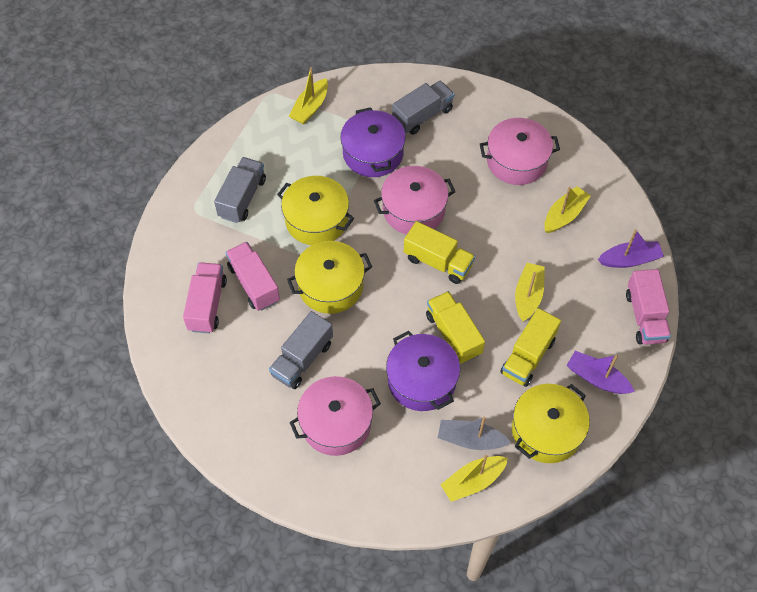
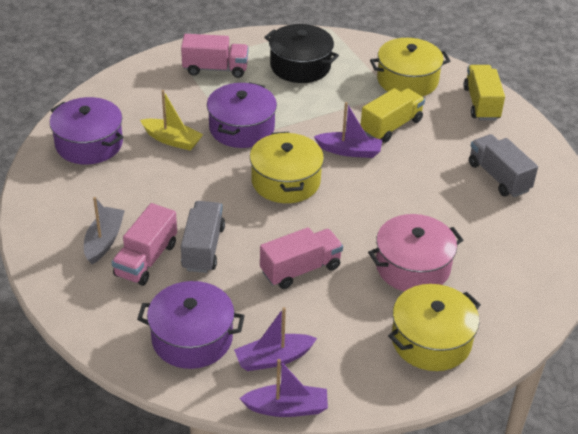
black pot: none = 0 -> [264,24,339,83] = 1
grey truck: [214,157,266,223] [269,311,333,389] [392,81,454,135] = 3 -> [181,201,225,273] [469,134,538,197] = 2
pink pot: [289,376,381,456] [374,166,455,234] [480,118,560,185] = 3 -> [368,214,463,292] = 1
purple boat: [567,351,634,394] [598,229,664,268] = 2 -> [234,307,317,371] [239,359,328,417] [314,102,382,158] = 3
purple pot: [341,107,406,177] [386,331,460,411] = 2 -> [50,97,123,165] [137,281,245,369] [207,82,277,148] = 3
yellow boat: [289,67,328,124] [441,454,508,502] [515,263,545,322] [544,186,591,233] = 4 -> [140,90,204,151] = 1
yellow truck: [404,221,475,284] [426,291,485,364] [500,308,561,387] = 3 -> [361,88,425,143] [463,65,505,120] = 2

